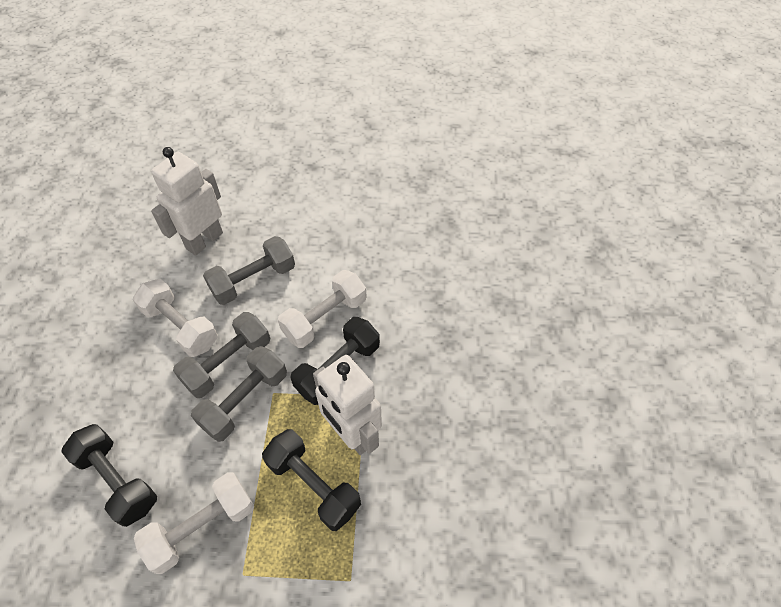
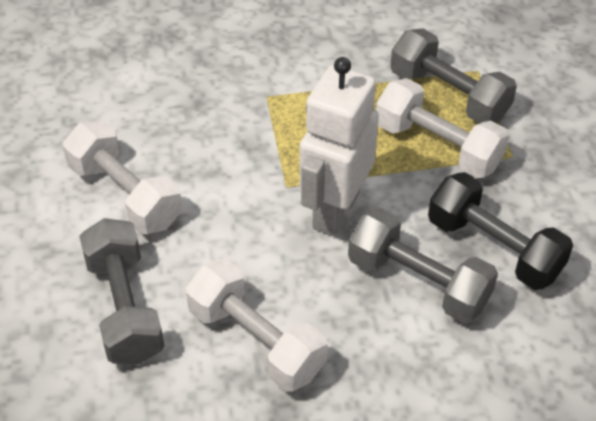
black dumbbell: [61,424,157,527] [262,429,361,531] [290,317,380,405] = 3 -> [428,172,573,290] = 1
white robot: [151,147,223,256] [313,355,382,455] = 2 -> [300,57,379,236] = 1

